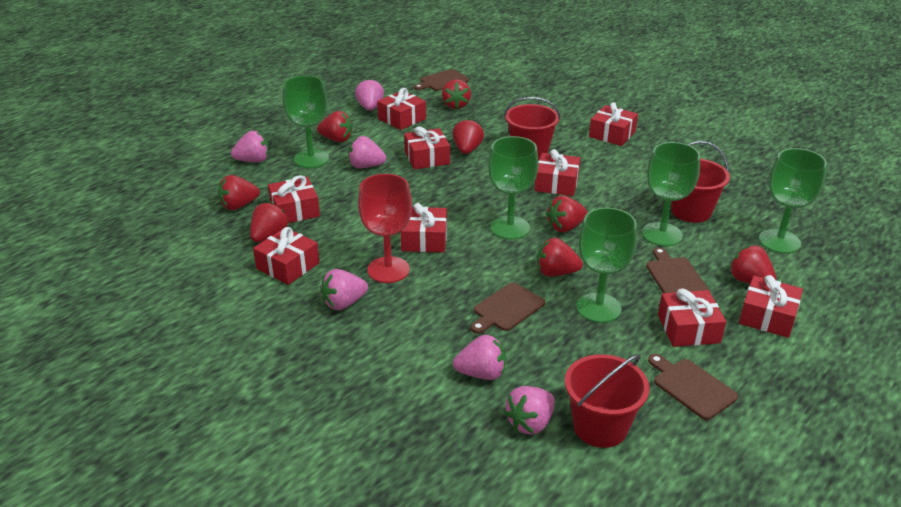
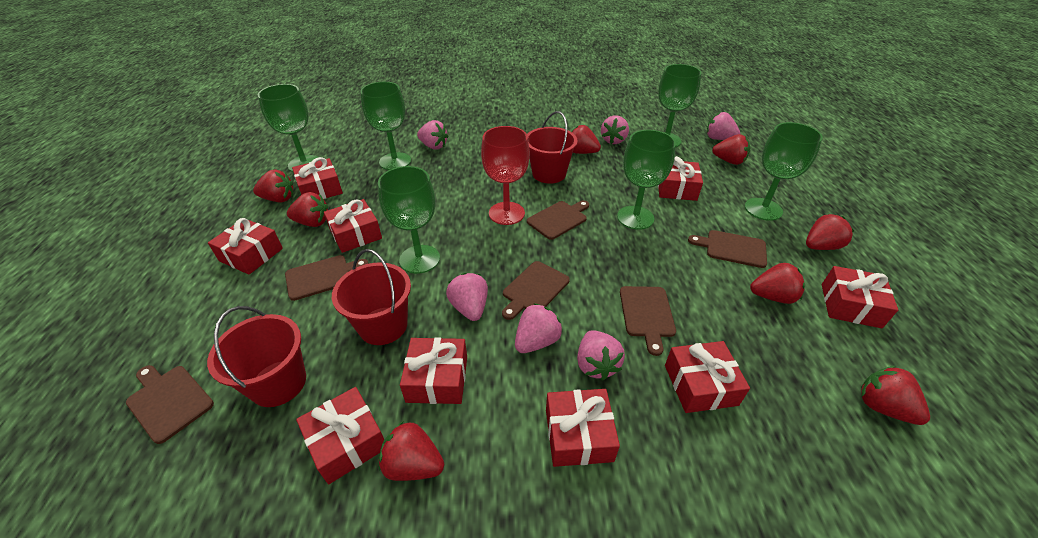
brown cutting board: [414,69,469,91] [471,282,545,334] [646,247,709,293] [648,354,738,420] = 4 -> [126,365,214,444] [285,255,369,301] [502,261,570,320] [527,200,589,240] [620,286,676,356] [688,230,767,268] = 6
green goblet: [283,76,329,168] [488,136,539,239] [576,208,637,323] [642,142,700,246] [759,148,827,253] = 5 -> [258,84,318,172] [360,82,411,170] [378,166,440,274] [617,130,676,230] [658,64,701,147] [745,122,823,221] = 6

